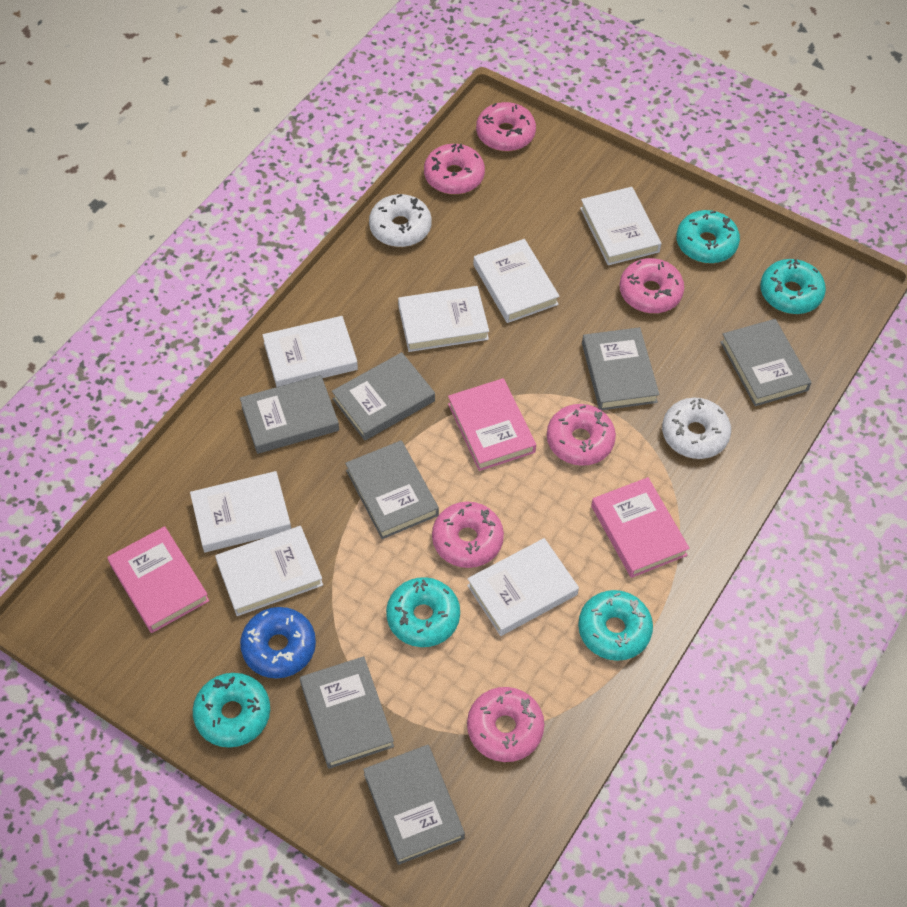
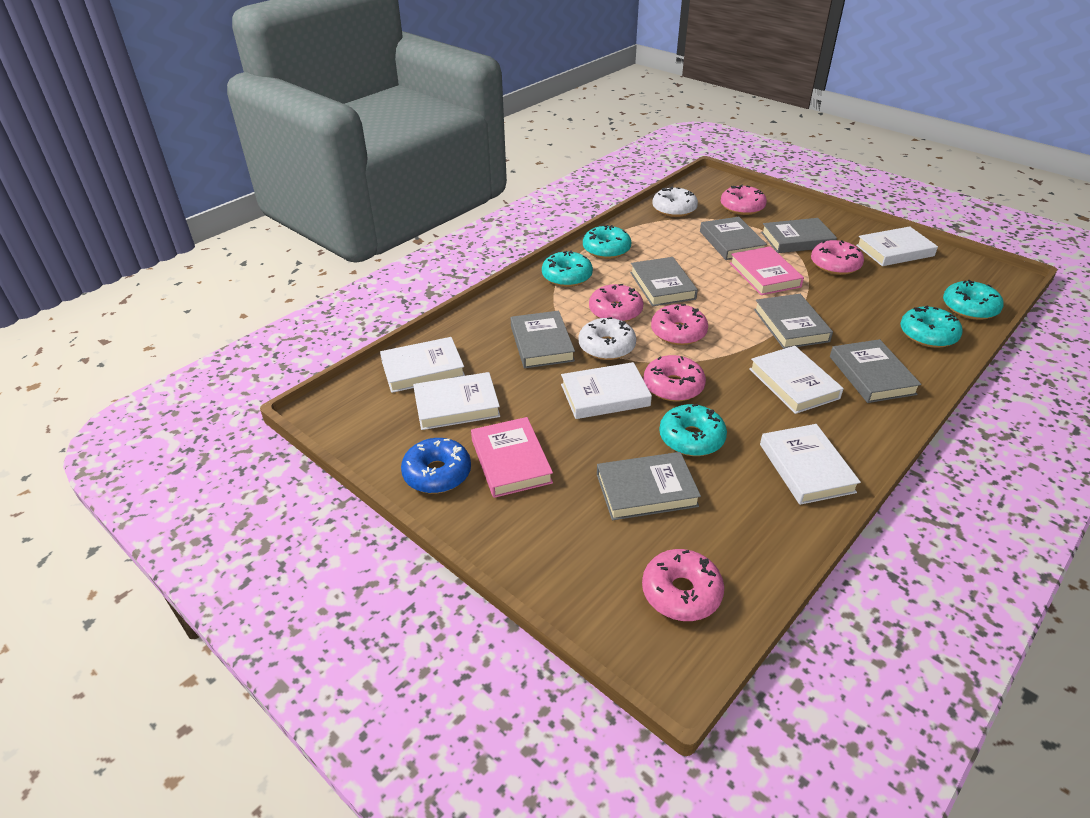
pink book: [107,526,209,633] [448,378,536,471] [591,477,690,578] = 3 -> [471,417,553,498] [730,247,804,295] = 2
white book: [190,471,291,552] [215,526,323,616] [263,316,358,387] [398,286,489,352] [467,538,579,636] [473,239,560,323] [580,187,661,265] = 7 -> [380,337,465,393] [413,372,500,430] [561,362,652,419] [749,346,844,414] [760,424,861,505] [856,226,938,266] = 6

